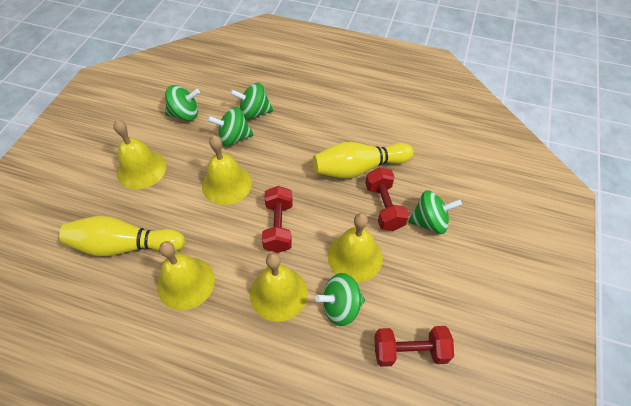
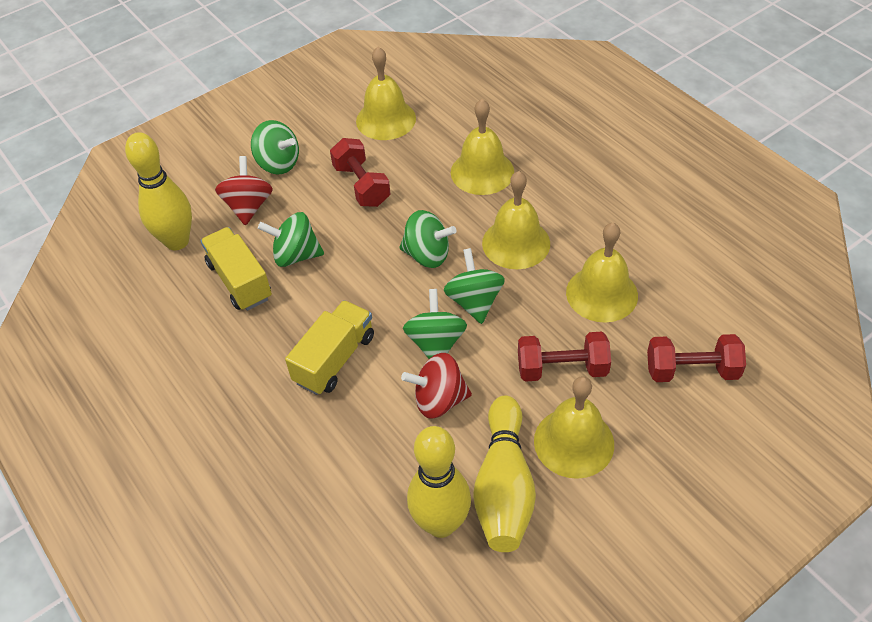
red spinning top: none = 0 -> [215,156,273,226] [401,353,472,418] = 2
yellow bowling pin: [59,216,185,256] [313,142,414,178] = 2 -> [125,132,192,250] [407,426,471,538] [473,395,536,552] = 3
yellow truck: none = 0 -> [201,227,272,311] [285,300,374,395] = 2

